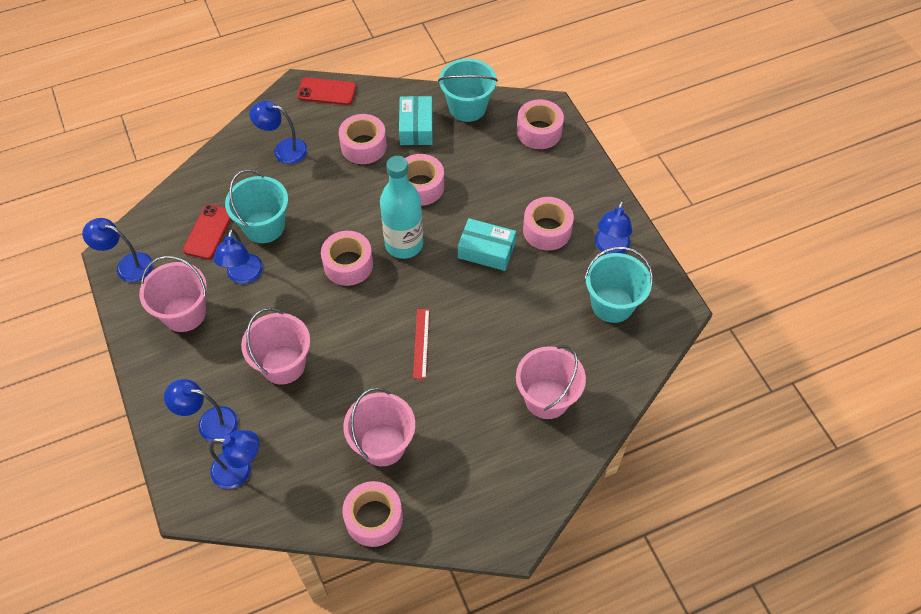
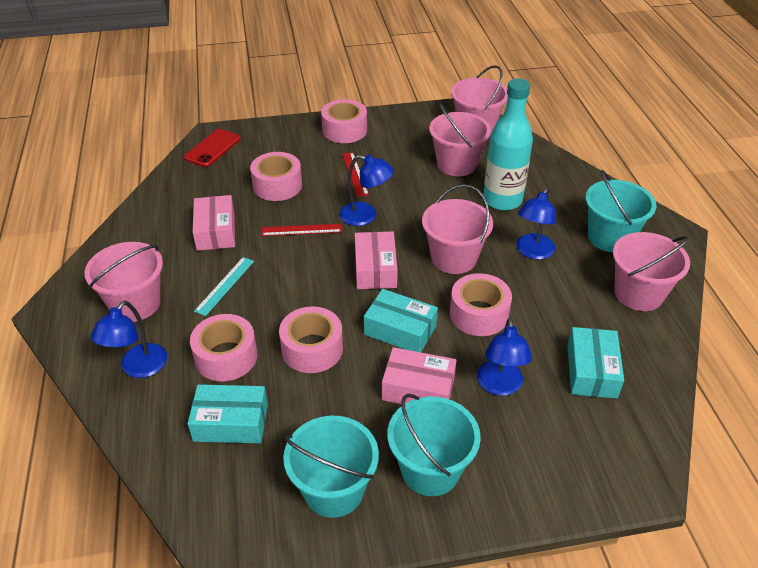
blue lamp: [82,218,153,282] [164,379,238,442] [209,430,259,489] [214,229,263,284] [249,101,308,164] [595,200,632,254] = 6 -> [90,301,167,378] [339,154,394,226] [477,318,532,396] [516,188,556,260] = 4
pink box: none = 0 -> [193,195,235,251] [355,231,398,289] [382,347,457,404] = 3
pink bucket: [139,256,207,332] [241,308,310,385] [343,388,415,466] [516,345,586,419] = 4 -> [85,242,163,322] [422,184,493,274] [429,103,491,176] [451,65,508,135] [613,232,690,311] = 5
pink tape: [321,231,373,286] [339,114,387,164] [343,481,403,547] [405,154,444,206] [517,99,564,149] [523,197,574,251] = 6 -> [190,314,257,382] [250,152,302,201] [279,306,343,373] [321,99,367,143] [450,273,512,336] = 5
red phone: [183,204,232,259] [297,77,356,105] = 2 -> [184,129,241,167] = 1
red ruler: [413,309,430,379] = 1 -> [261,224,342,236] [342,152,369,197] = 2
turquoise box: [399,96,433,145] [458,218,516,271] = 2 -> [188,384,268,443] [364,289,438,352] [568,327,624,399] = 3
turquoise ruler: none = 0 -> [194,257,254,316] = 1

